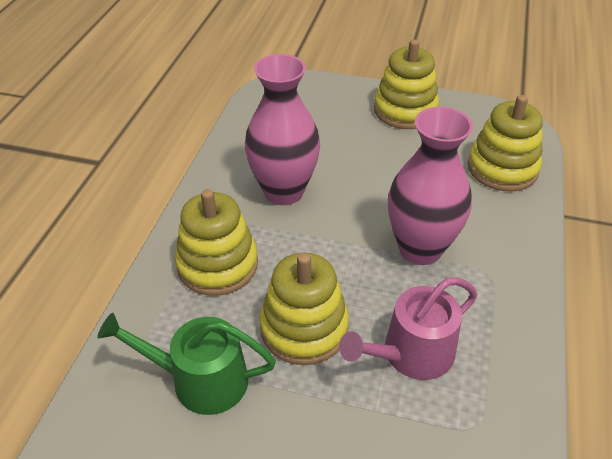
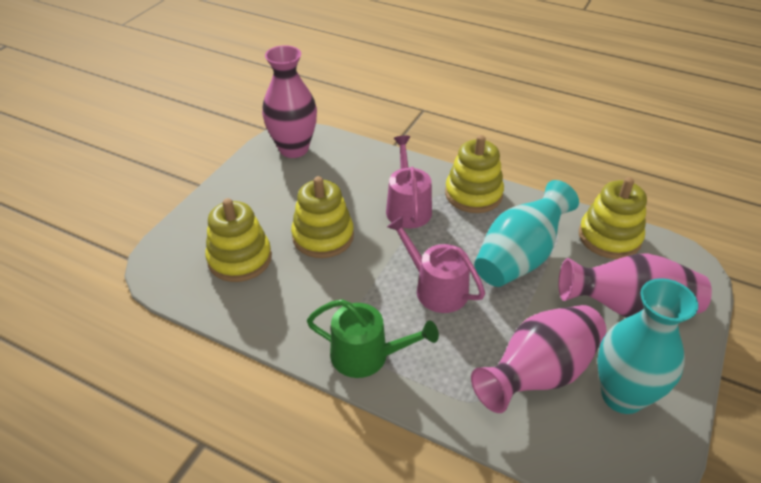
pink vase: [245,54,320,205] [388,107,473,265] = 2 -> [262,45,317,158] [471,305,607,413] [559,253,712,318] = 3
pink watering can: [339,277,478,380] = 1 -> [386,136,432,228] [387,216,485,313] = 2
turquoise vase: none = 0 -> [474,180,579,287] [597,278,698,414] = 2

